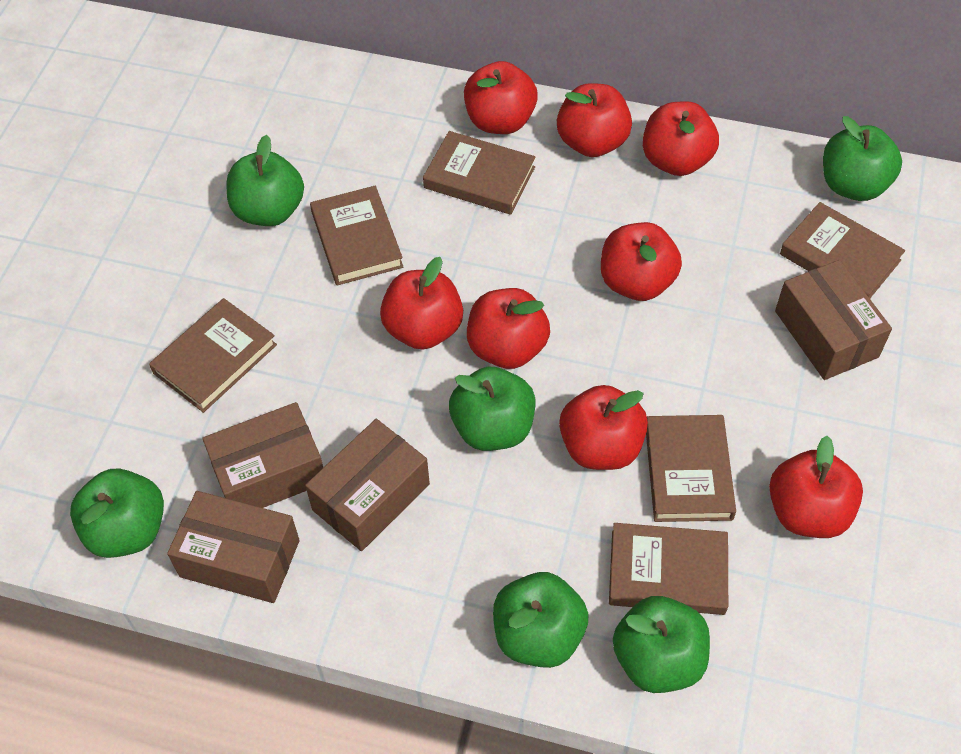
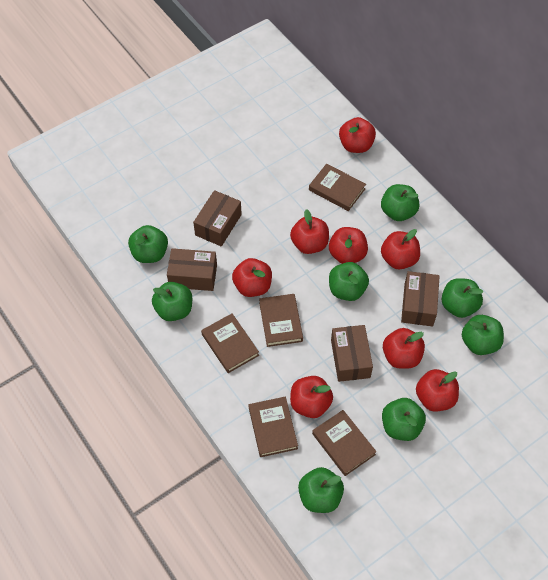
brown book: [149,298,277,413] [310,186,404,286] [423,131,536,215] [609,523,728,615] [646,415,736,522] [780,202,905,298] = 6 -> [201,313,259,373] [249,397,298,457] [259,294,303,347] [309,163,366,211] [312,410,377,476] = 5
green apple: [70,468,164,558] [227,135,304,226] [449,367,535,451] [493,572,589,668] [613,596,710,693] [823,116,902,201] = 6 -> [128,225,168,263] [152,282,192,321] [298,467,344,513] [329,262,369,301] [381,184,419,221] [382,398,426,441] [441,278,483,318] [462,315,504,355] = 8

